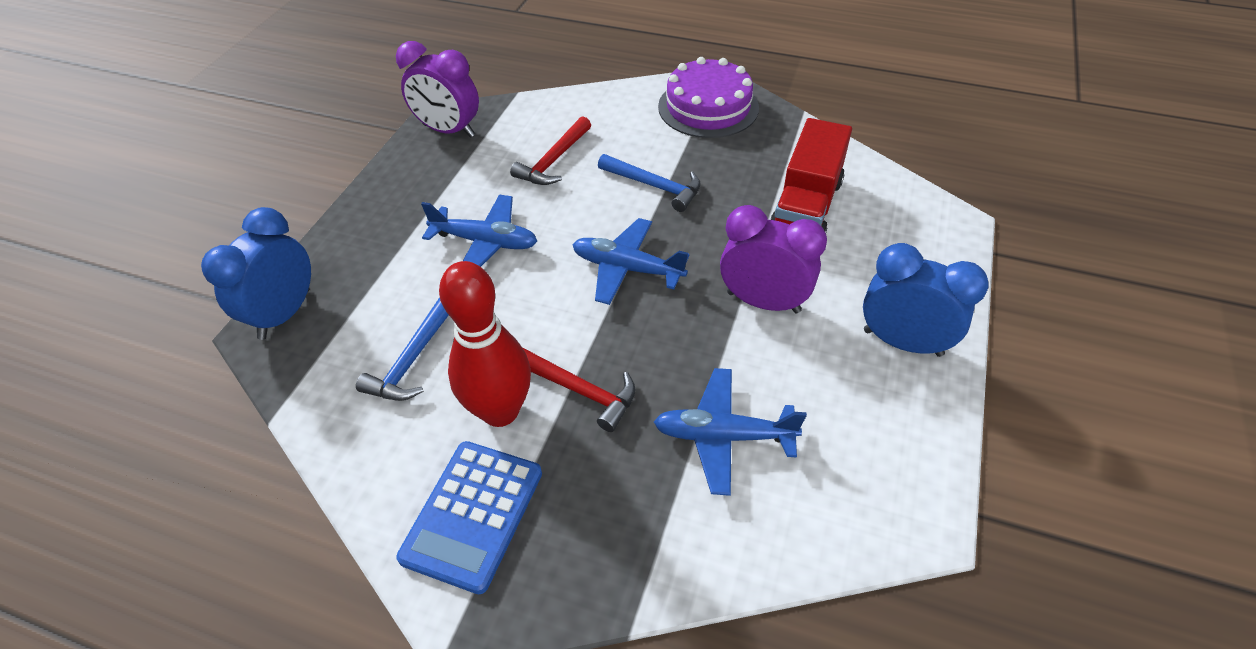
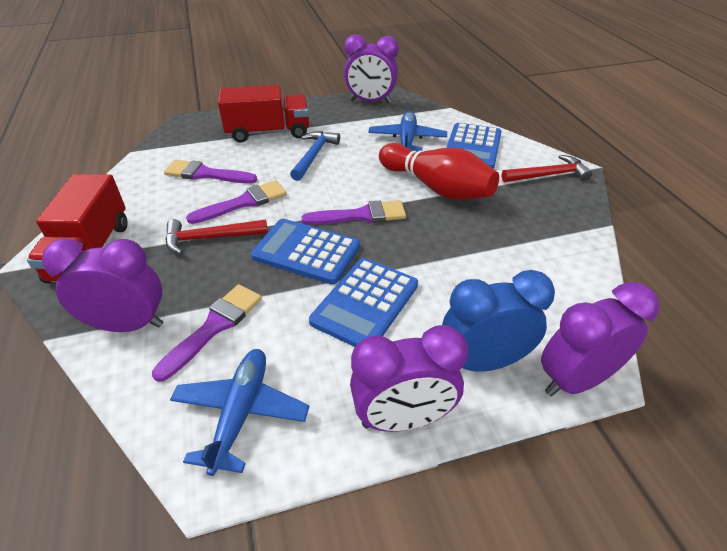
blue calculator: [396,441,542,594] = 1 -> [251,219,360,284] [309,258,418,347] [446,123,502,169] = 3
blue clock: [201,207,311,340] [863,243,989,357] = 2 -> [442,270,555,372] = 1
blue hammer: [356,297,449,401] [598,154,701,212] = 2 -> [290,131,340,181] = 1
blue plane: [421,194,537,267] [572,218,690,305] [654,368,807,496] = 3 -> [170,349,310,476] [368,111,447,152] = 2
purple brush: none = 0 -> [152,284,262,382] [164,160,257,183] [186,180,287,224] [301,200,406,225] = 4
purple cake: [658,57,759,138] = 1 -> none = 0
purple clock: [396,41,479,138] [720,205,827,313] = 2 -> [42,239,163,332] [344,34,399,103] [350,325,468,432] [541,282,660,396] = 4
red truck: [770,118,852,233] = 1 -> [27,174,128,284] [218,85,309,143] = 2

